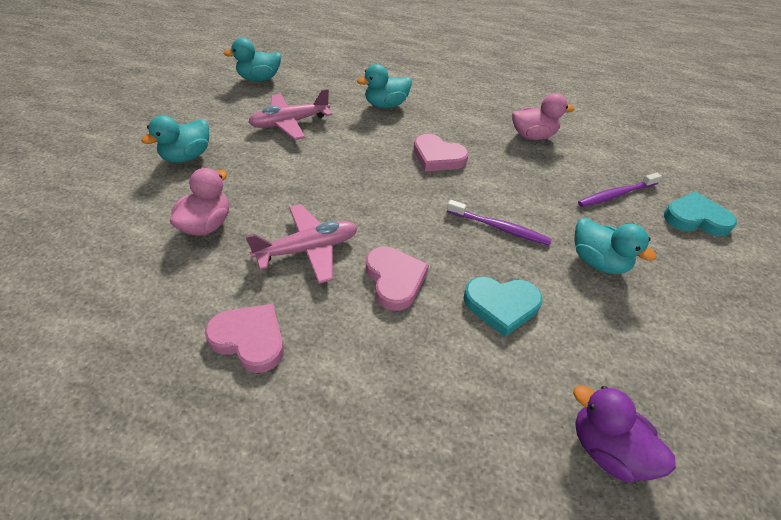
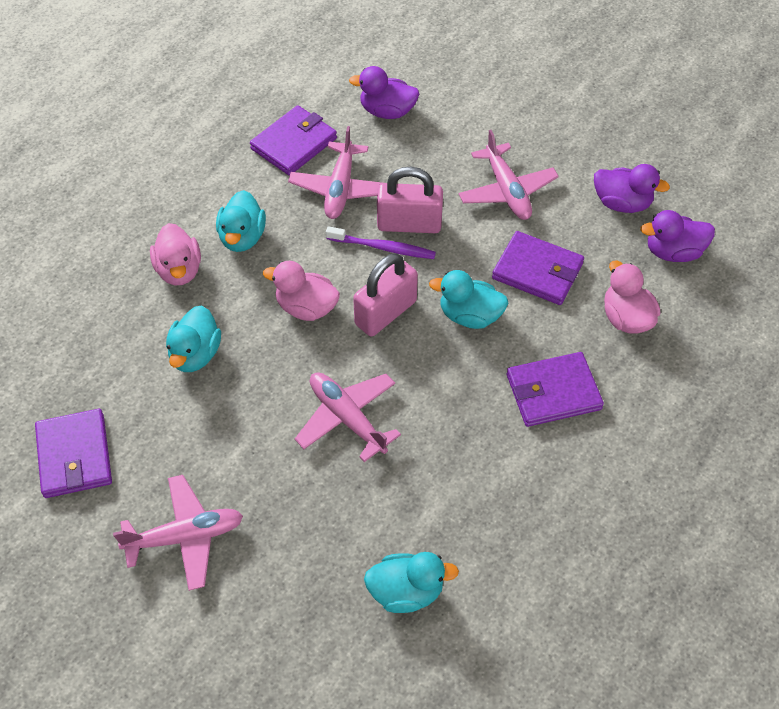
pink duck: [170,168,229,236] [512,93,575,140] = 2 -> [150,223,201,285] [263,261,340,321] [604,261,660,334] = 3
pink heart: [205,304,284,373] [366,246,429,311] [414,134,469,171] = 3 -> none = 0
pink padlock: none = 0 -> [353,253,418,337] [377,167,443,233] = 2
pink plane: [245,204,358,284] [248,89,332,140] = 2 -> [113,475,243,591] [288,126,382,219] [295,372,401,462] [459,130,559,220] = 4
purple duck: [573,385,676,482] = 1 -> [349,66,419,119] [594,164,670,213] [640,210,715,262] = 3
purple toothbrush: [447,200,552,245] [578,173,662,207] = 2 -> [326,226,436,259] = 1
purple wallet: none = 0 -> [35,409,112,498] [250,105,337,176] [492,231,584,305] [507,352,604,427] = 4
turquoise heart: [463,277,543,337] [664,192,737,236] = 2 -> none = 0

